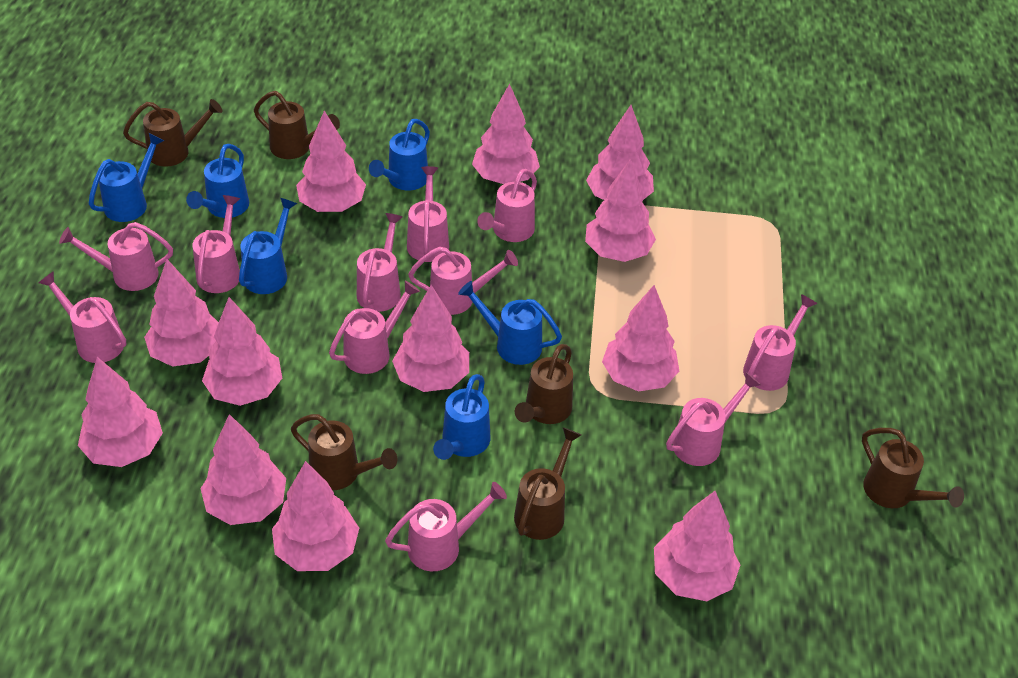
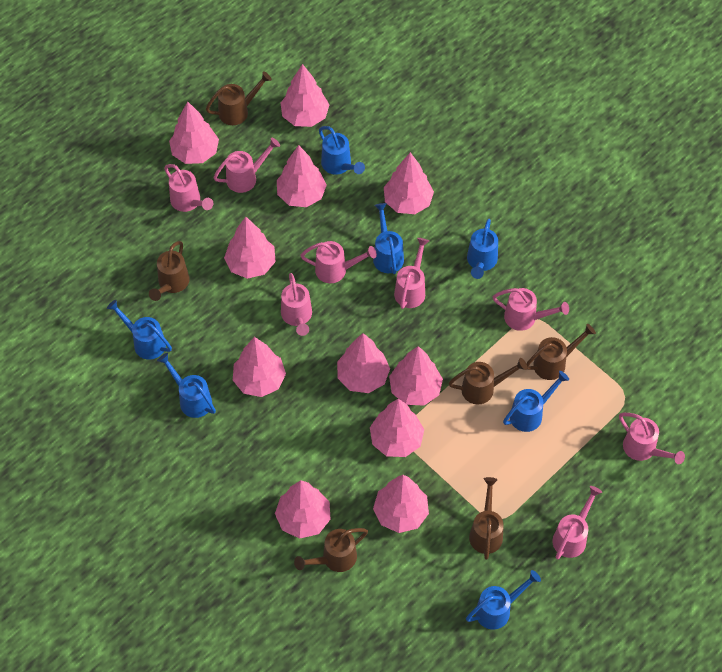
blue watering can: [89,133,164,222] [186,144,249,218] [239,198,297,294] [369,119,430,191] [433,374,490,460] [458,281,562,365] = 6 -> [107,300,172,360] [157,353,216,418] [319,126,365,175] [373,203,404,274] [466,570,541,630] [467,219,498,279] [503,371,569,432] = 7
pink tree: [78,357,163,467] [144,259,219,367] [200,414,286,525] [202,297,282,406] [272,461,359,571] [296,111,366,212] [392,285,469,392] [472,84,540,184] [585,158,656,262] [586,105,654,200] [602,285,679,391] [654,491,740,601] = 12 -> [169,101,219,164] [224,217,276,279] [233,337,286,397] [275,480,331,539] [277,145,327,207] [280,64,330,127] [337,333,390,393] [370,399,424,457] [373,475,429,533] [384,152,434,214] [389,346,443,406] = 11
pink watering can: [38,271,126,363] [59,222,173,291] [192,195,240,293] [329,281,420,374] [357,213,402,312] [385,482,507,571] [407,166,449,262] [408,247,518,315] [477,169,537,242] [666,372,761,466] [743,294,817,391] = 11 -> [164,164,213,212] [213,137,280,193] [281,273,312,336] [300,241,377,283] [394,238,429,309] [493,288,569,331] [552,486,602,559] [619,413,685,464] = 8

